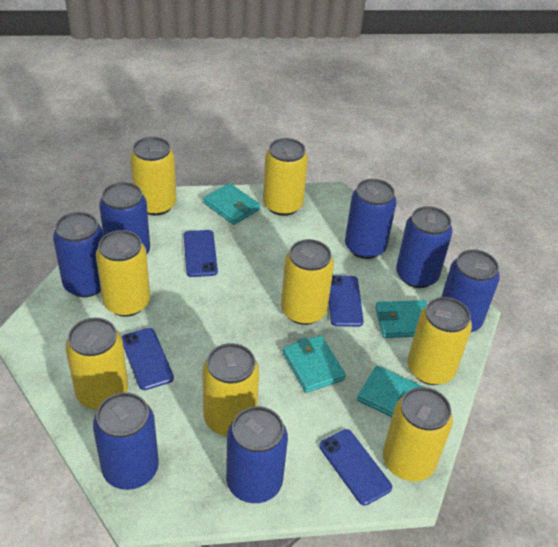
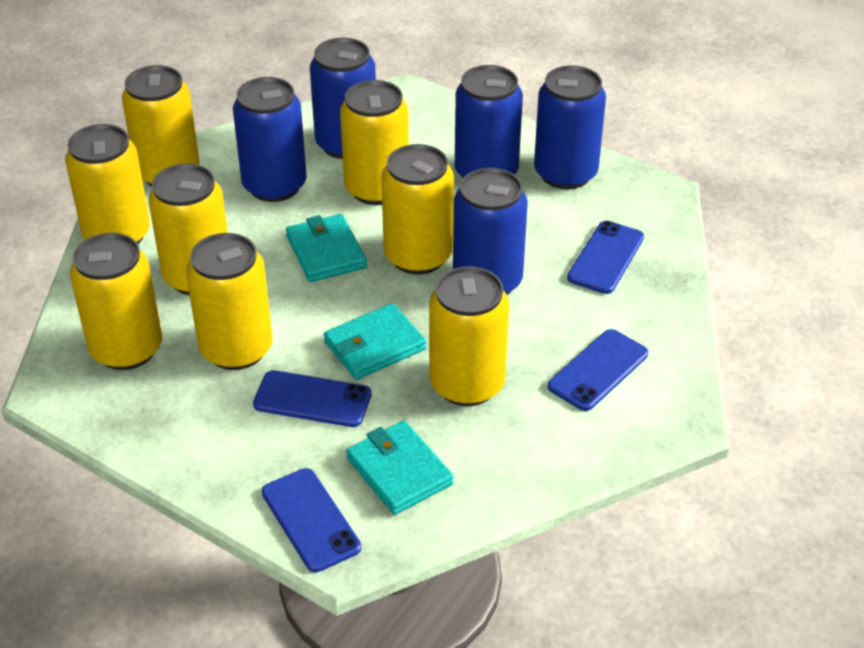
blue can: [53,212,104,297] [93,392,159,490] [99,182,150,254] [226,406,288,503] [345,179,397,259] [396,206,453,288] [441,249,500,332] = 7 -> [233,77,307,202] [310,38,376,159] [453,168,528,295] [455,65,523,178] [534,65,606,189] = 5
turquoise wallet: [203,183,260,225] [283,335,346,393] [357,366,423,417] [375,300,427,338] = 4 -> [286,214,367,282] [324,303,426,380] [346,421,454,515] = 3

